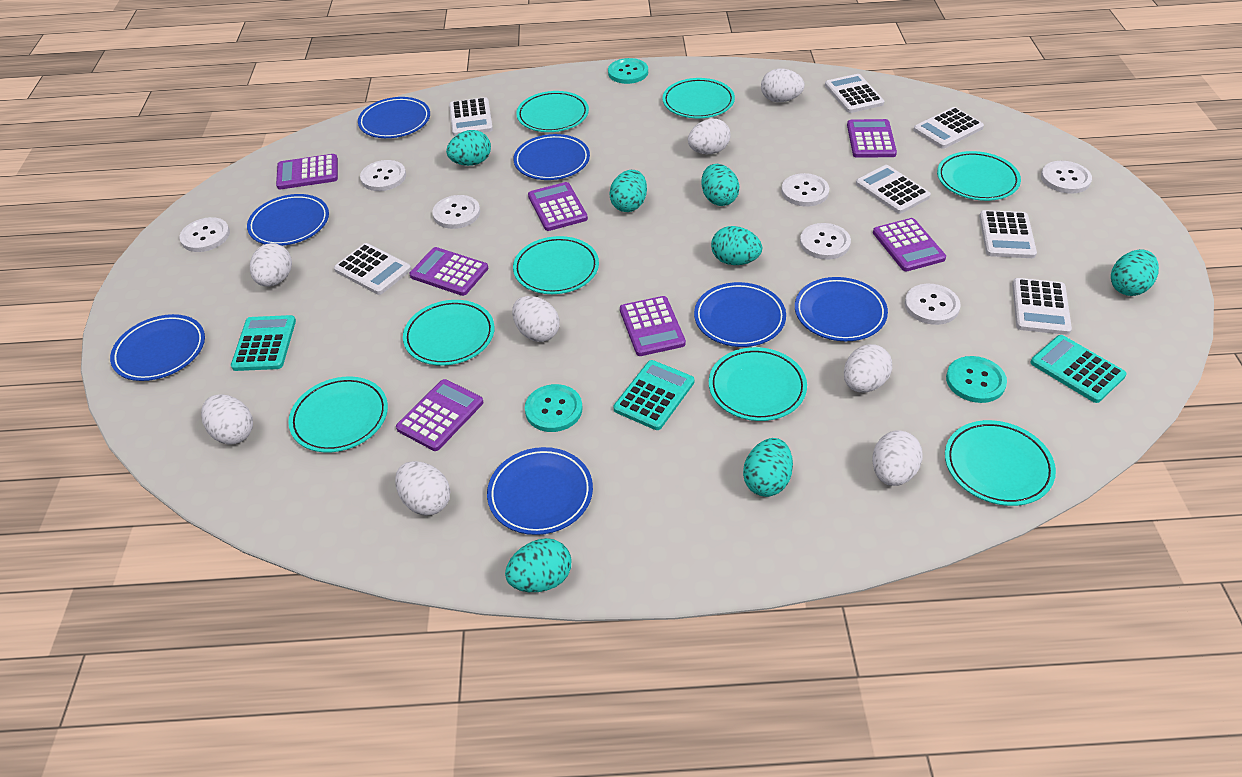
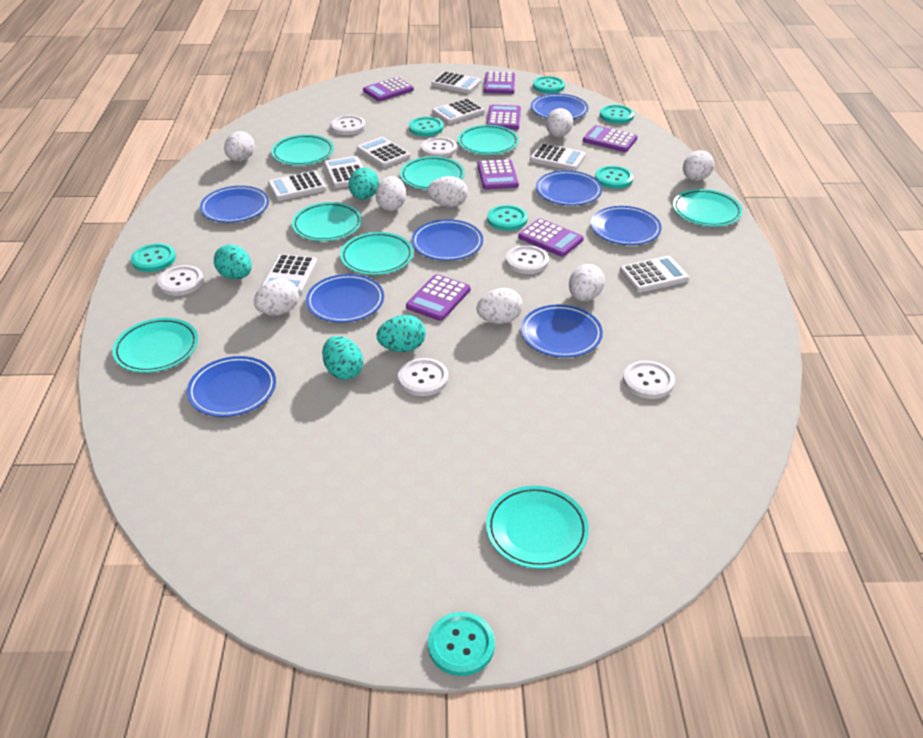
blue plate: [110,314,205,381] [247,194,329,246] [358,97,430,138] [487,447,593,535] [514,134,590,180] [694,282,786,347] [795,277,888,341] = 7 -> [187,356,276,417] [200,186,269,223] [306,274,384,323] [412,219,483,261] [521,305,603,358] [531,94,588,119] [536,170,602,206] [591,206,662,245] = 8
turquoise button: [525,384,583,432] [608,58,648,84] [946,356,1007,403] = 3 -> [131,243,176,272] [409,117,443,136] [428,612,495,676] [487,205,528,231] [533,76,565,93] [595,166,633,189] [600,105,634,124] = 7
turquoise calculator: [231,315,296,371] [613,360,694,430] [1031,335,1127,403] = 3 -> none = 0
turquoise egg: [446,130,491,166] [505,538,571,592] [609,170,647,212] [701,164,740,206] [711,226,762,265] [743,438,793,497] [1111,249,1159,296] = 7 -> [214,244,252,280] [322,336,363,380] [349,167,379,200] [377,315,426,352] = 4
white button: [179,217,230,252] [360,160,406,191] [433,195,480,229] [781,173,829,207] [800,223,851,260] [904,284,961,325] [1041,161,1092,194] = 7 -> [157,265,204,296] [331,115,366,135] [398,358,448,396] [421,137,457,157] [506,245,549,274] [623,360,675,399] = 6
white calculator: [334,243,411,295] [449,97,493,136] [825,74,884,113] [856,165,931,214] [913,107,984,149] [979,210,1037,258] [1012,278,1072,335] = 7 -> [261,254,317,295] [268,171,326,201] [324,156,363,188] [357,137,410,168] [432,71,481,93] [432,98,485,124] [530,143,586,171] [620,256,689,293] = 8

